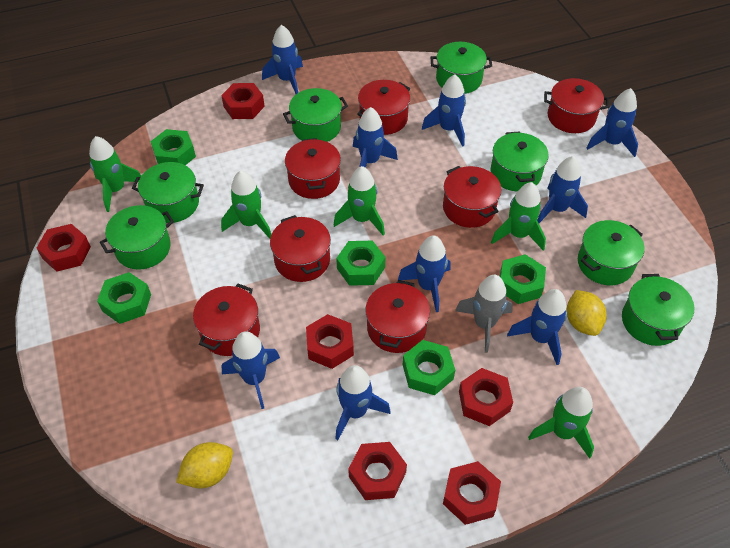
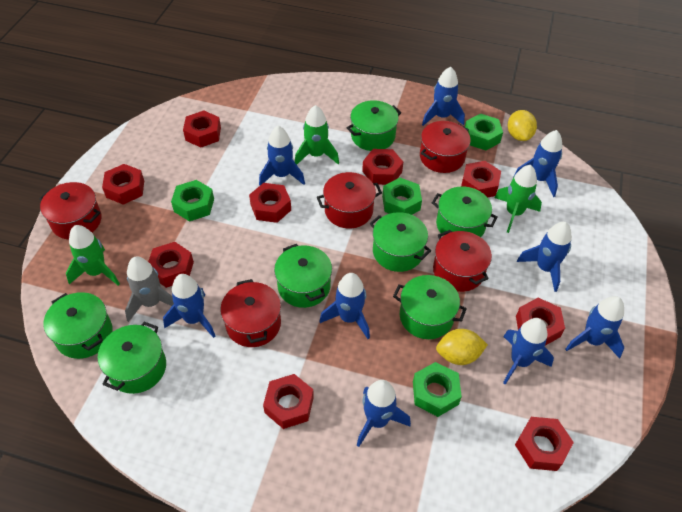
green nut: [97,272,151,324] [150,129,196,165] [336,241,386,286] [403,340,455,395] [500,254,546,304] = 5 -> [171,180,214,221] [382,178,422,215] [413,362,462,417] [465,114,503,150] = 4
green rocket: [89,136,141,212] [221,171,271,239] [334,166,385,235] [491,182,546,251] [528,387,594,459] = 5 -> [66,225,120,286] [295,105,339,165] [494,165,542,233] = 3
red nut: [37,224,91,272] [221,83,265,119] [306,314,354,369] [348,442,407,500] [443,461,501,525] [459,368,513,426] = 6 -> [102,164,144,205] [148,242,194,288] [183,110,221,147] [249,183,291,223] [263,374,314,429] [362,149,403,185] [461,161,501,198] [515,417,574,471] [516,298,565,346] = 9
red pot: [193,284,260,356] [270,215,331,282] [285,138,341,199] [357,80,410,135] [365,280,430,353] [443,166,501,228] [544,78,609,133] = 7 -> [39,182,102,240] [220,279,281,347] [317,172,382,229] [420,121,471,173] [433,230,492,292] = 5

